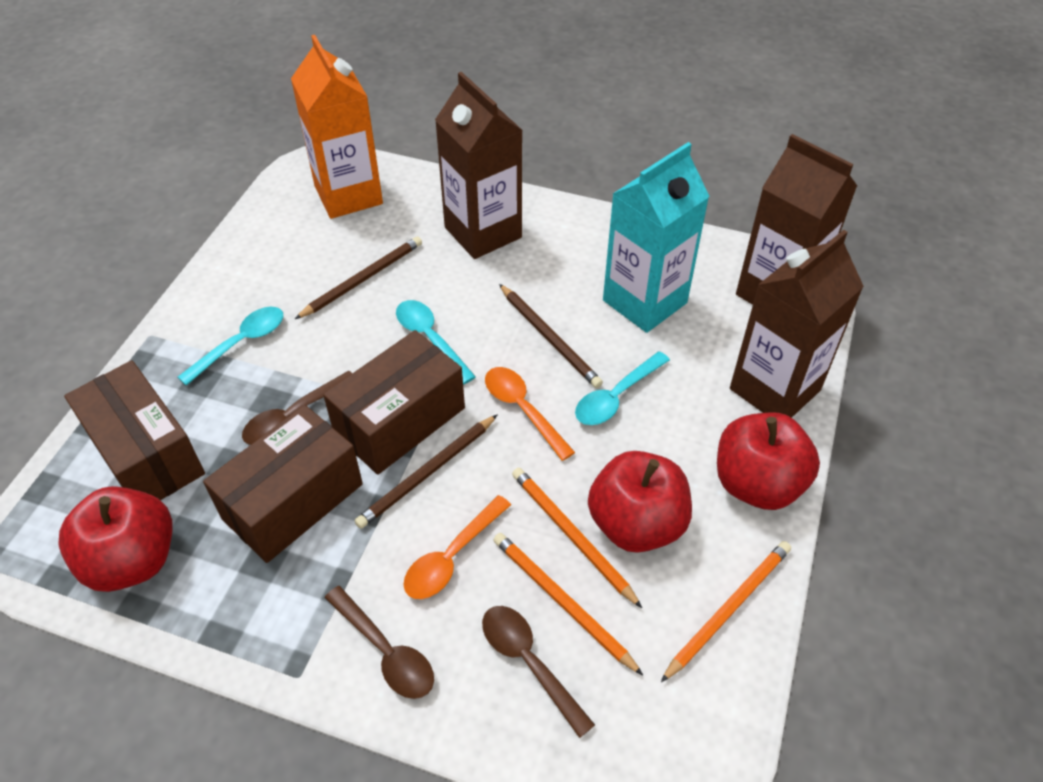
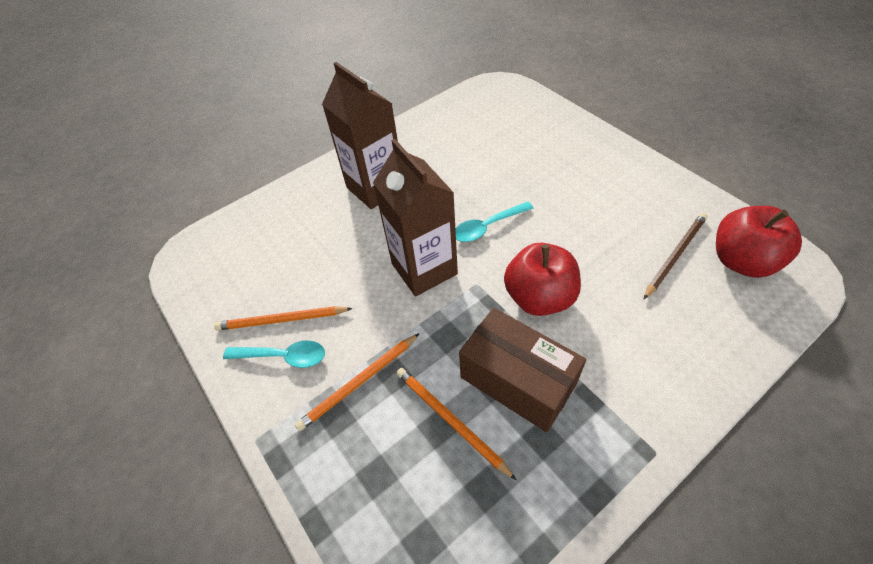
brown box: [64,360,205,500] [203,405,363,563] [323,330,465,475] = 3 -> [459,308,586,432] = 1
brown carton: [435,72,523,259] [730,230,864,418] [736,134,857,305] = 3 -> [322,62,398,209] [373,139,458,296] = 2
brown pencil: [295,236,422,319] [355,414,498,529] [499,284,603,388] = 3 -> [644,213,707,299] = 1
brown spoon: [242,371,352,445] [325,586,434,699] [482,606,595,738] = 3 -> none = 0
orange carton: [291,35,383,219] = 1 -> none = 0
orange spoon: [403,495,511,599] [485,367,575,461] = 2 -> none = 0
red apple: [58,486,173,592] [588,451,692,553] [717,412,820,510] = 3 -> [504,243,581,316] [716,206,802,278] = 2
turquoise carton: [603,142,710,333] = 1 -> none = 0
turquoise spoon: [178,306,283,386] [396,300,476,384] [575,351,670,425] = 3 -> [223,340,325,368] [455,201,534,242] = 2

